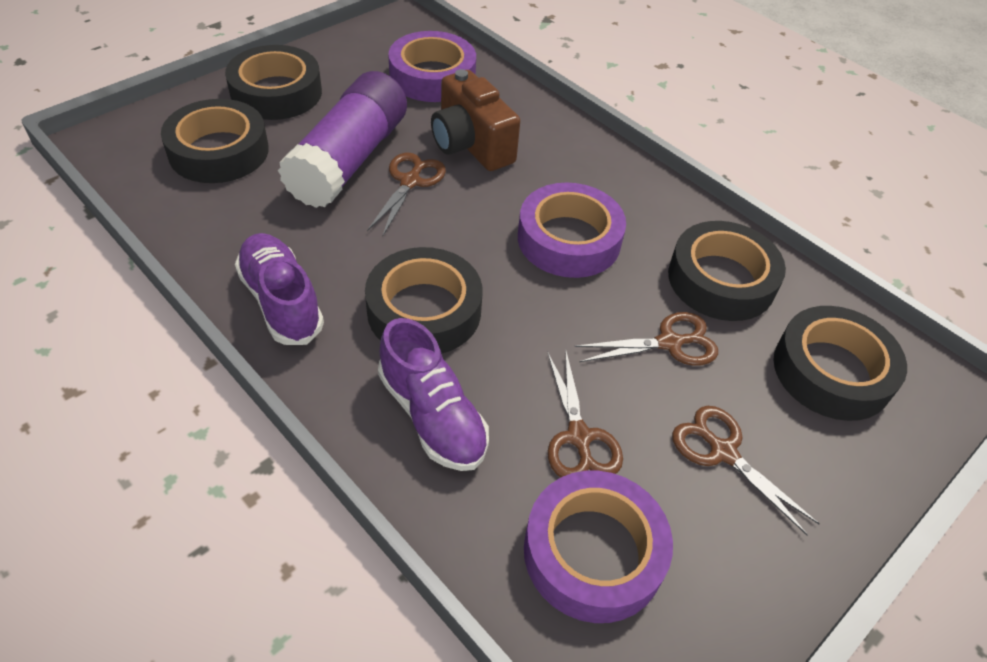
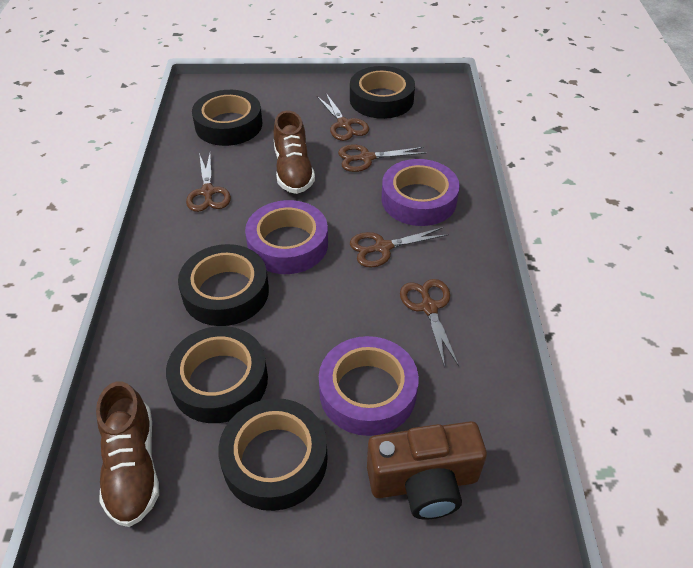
brown scissors: [367,153,446,235] [547,349,623,477] [574,312,718,366] [672,406,820,536] = 4 -> [186,153,231,212] [317,93,369,141] [338,144,426,172] [350,227,449,268] [400,279,459,367] = 5
brown shoe: none = 0 -> [96,381,159,527] [274,111,315,194] = 2
purple glue stick: [278,71,407,208] = 1 -> none = 0
purple shoe: [235,233,324,345] [378,318,489,471] = 2 -> none = 0

